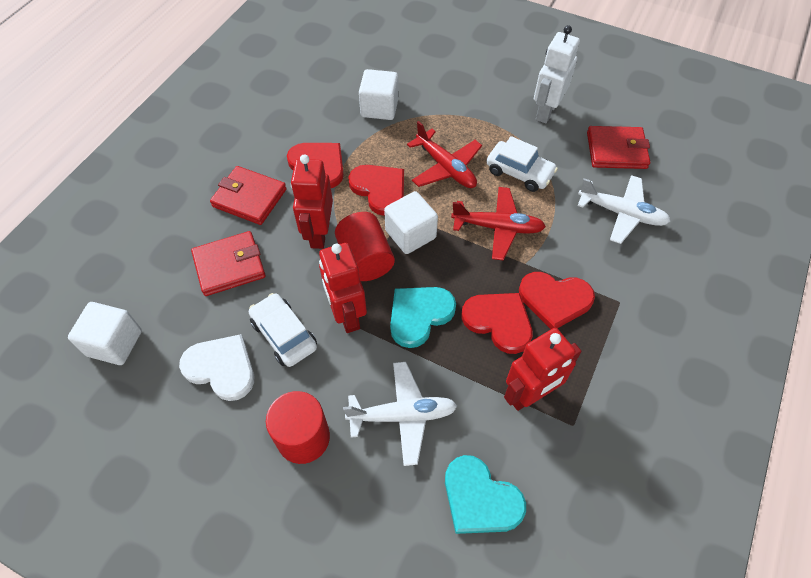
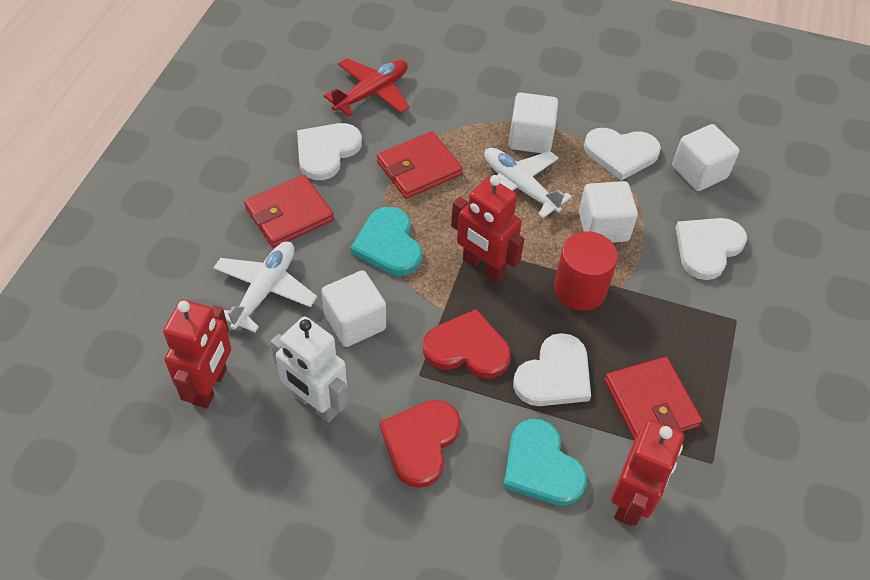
red cylinder: [266,391,330,464] [335,212,395,281] = 2 -> [554,231,618,311] = 1
red heart: [287,143,344,188] [348,165,404,216] [461,293,533,354] [519,272,595,329] = 4 -> [379,400,461,488] [423,309,511,378] = 2
red plane: [407,121,482,188] [451,187,546,261] = 2 -> [324,58,409,117] = 1
white car: [249,293,317,367] [486,136,558,192] = 2 -> none = 0
white cube: [68,302,142,365] [359,69,399,120] [384,191,438,254] = 3 -> [321,270,386,347] [509,93,558,153] [579,181,638,243] [672,124,739,191] = 4
white heart: [179,334,254,401] = 1 -> [297,123,362,180] [513,333,591,406] [584,128,661,181] [675,218,747,280] = 4

